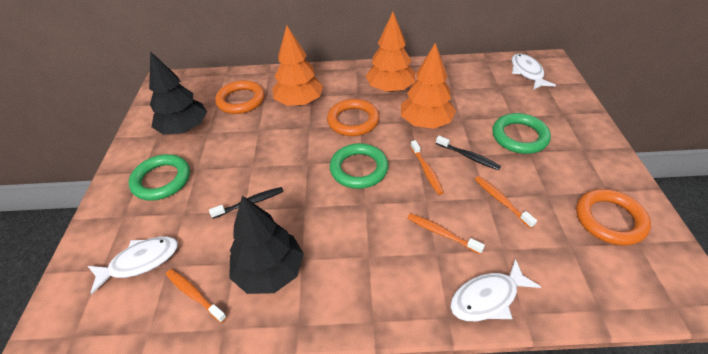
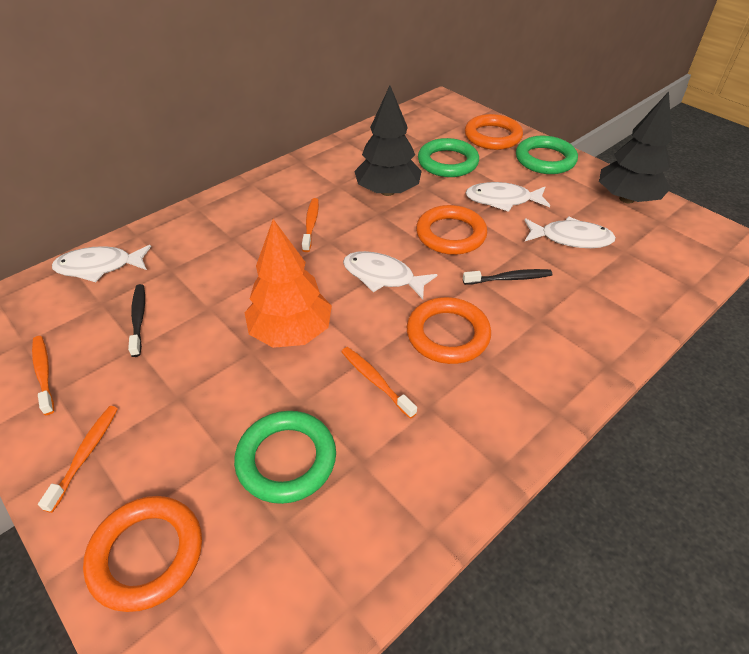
orange ring: [215,80,265,114] [327,99,379,136] [576,189,651,246] = 3 -> [83,496,202,612] [407,297,491,364] [416,205,487,255] [465,114,523,150] = 4
orange tree: [272,25,323,106] [366,12,415,92] [401,43,456,129] = 3 -> [245,219,332,348] = 1
white fish: [88,237,178,295] [450,259,541,321] [512,53,556,90] = 3 -> [52,245,151,282] [343,251,438,299] [466,182,550,212] [524,217,616,248] = 4

